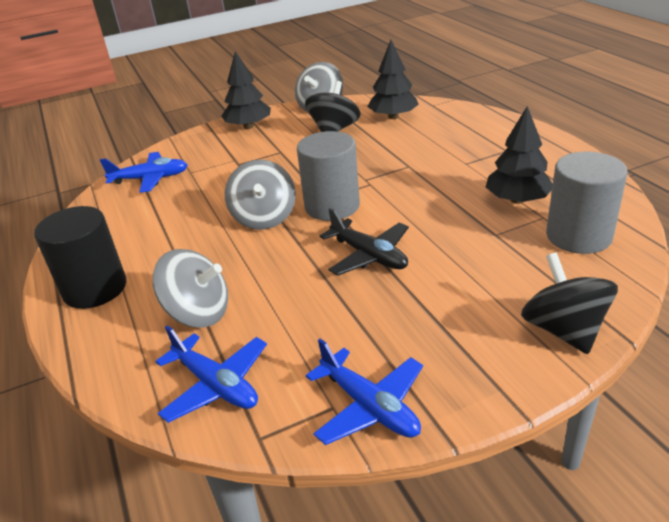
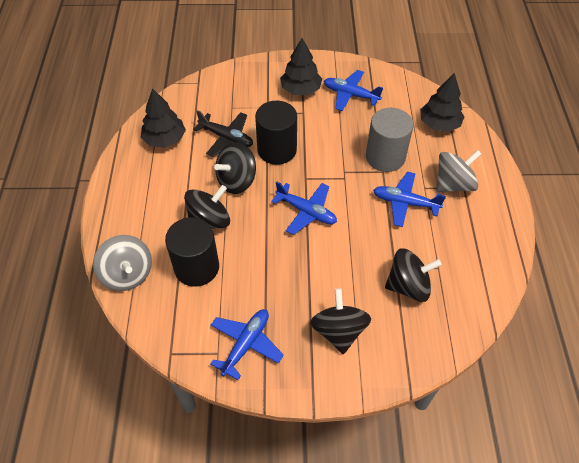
black cylinder: [34,206,126,309] = 1 -> [165,217,219,287] [255,101,297,165] = 2
black spinning top: [305,81,361,132] [521,252,618,354] = 2 -> [184,185,230,229] [214,142,256,194] [310,288,371,354] [385,248,442,302] = 4
blue plane: [100,152,188,193] [155,326,267,423] [306,339,423,445] = 3 -> [210,309,284,380] [271,181,337,235] [324,70,383,111] [373,172,446,227] = 4
grey cylinder: [297,131,360,221] [546,151,628,254] = 2 -> [366,108,413,172] = 1
grey spinning top: [152,249,228,328] [225,160,296,230] [295,62,343,112] = 3 -> [93,235,152,291] [436,150,481,192] = 2

